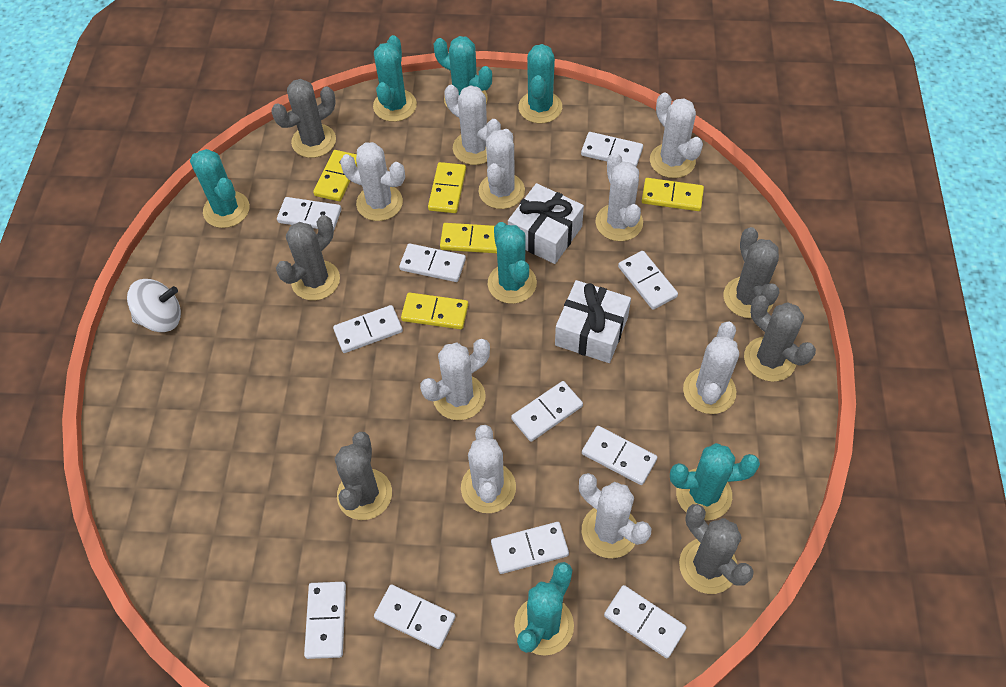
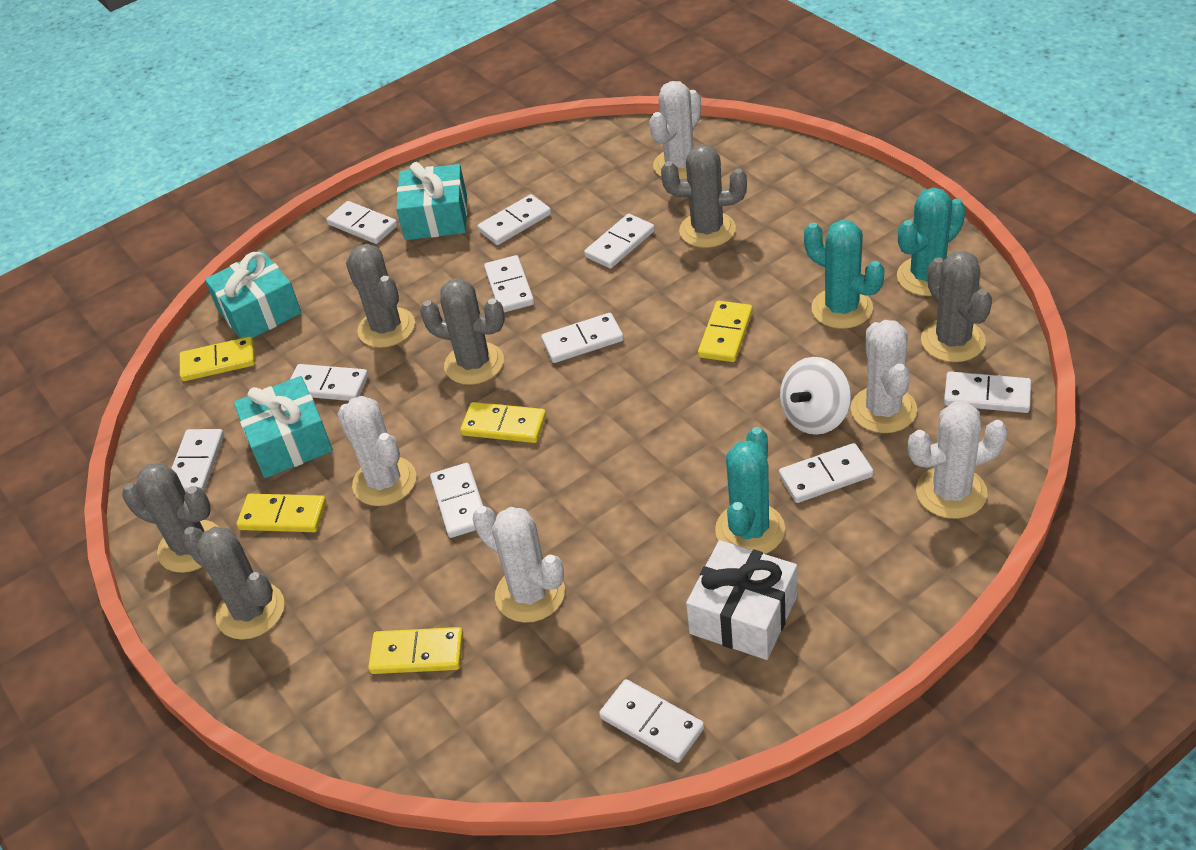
turquoise cactus: [190,149,250,228] [373,35,417,122] [434,36,492,108] [488,222,537,304] [514,562,574,656] [518,44,562,123] [670,443,760,520] = 7 -> [715,427,785,554] [804,220,884,329] [897,187,966,296] = 3
turquoise gift: none = 0 -> [205,251,302,338] [234,376,333,478] [396,162,467,240] = 3
white cactus: [340,142,405,221] [420,339,490,420] [444,85,501,165] [461,425,516,513] [479,129,525,209] [579,473,651,558] [595,152,643,241] [650,93,703,178] [683,321,739,414] = 9 -> [337,396,416,506] [473,506,565,623] [649,81,701,180] [851,320,917,433] [908,402,1008,519] = 5
white gift: [508,183,584,264] [555,280,631,363] = 2 -> [686,540,797,660] = 1

